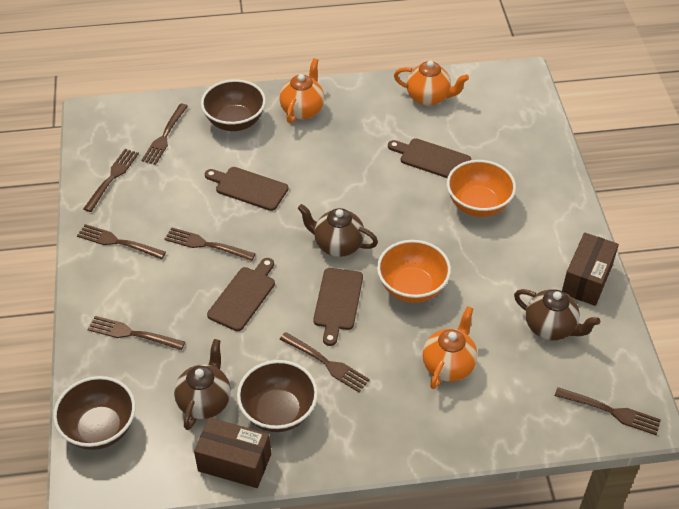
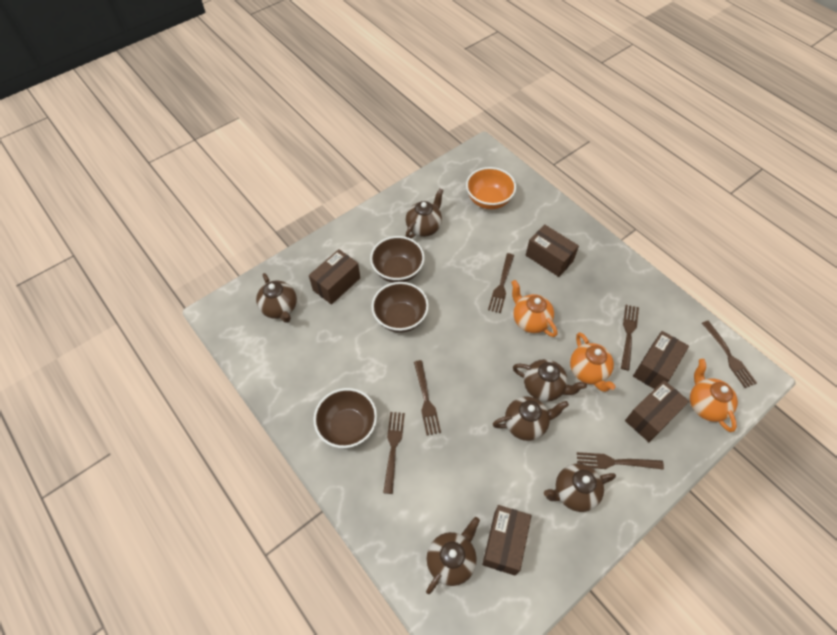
brown box: [194,417,271,488] [562,232,619,306] = 2 -> [309,249,360,305] [482,505,532,576] [526,224,579,277] [625,380,689,442] [633,331,689,389] = 5
brown cutting board: [205,167,288,211] [207,258,275,331] [313,268,363,346] [388,138,471,178] = 4 -> none = 0
brown fork: [77,224,166,259] [83,149,139,212] [87,316,185,350] [141,103,188,165] [165,227,256,261] [280,332,370,392] [555,387,661,435] = 7 -> [383,412,405,494] [414,360,441,435] [488,253,514,313] [577,452,664,470] [621,305,639,370] [702,321,757,388] = 6
brown teapot: [174,339,231,430] [298,204,378,257] [514,289,600,340] = 3 -> [256,273,297,323] [406,189,444,238] [426,517,480,594] [493,396,569,441] [513,359,587,402] [544,463,616,512] = 6
orange bowl: [377,240,451,303] [447,160,516,217] = 2 -> [466,167,516,209] = 1

